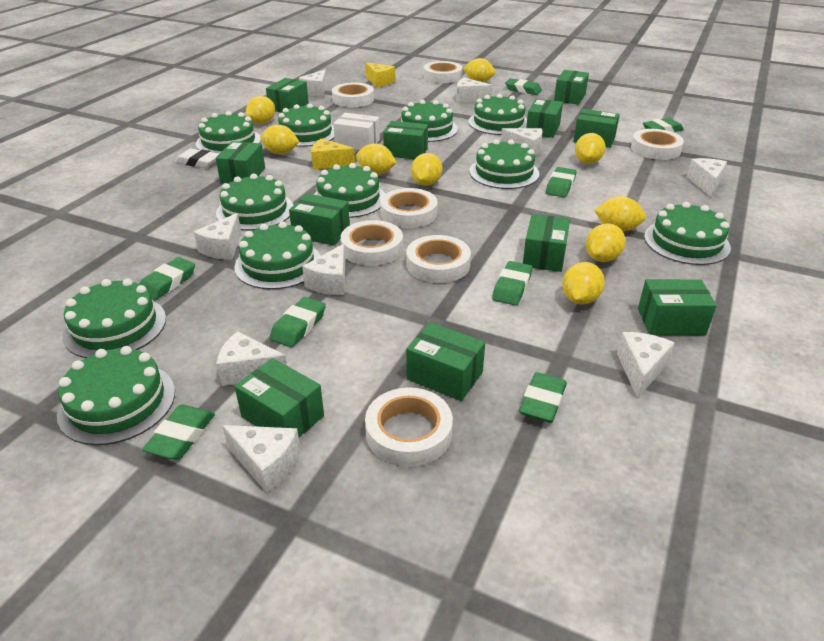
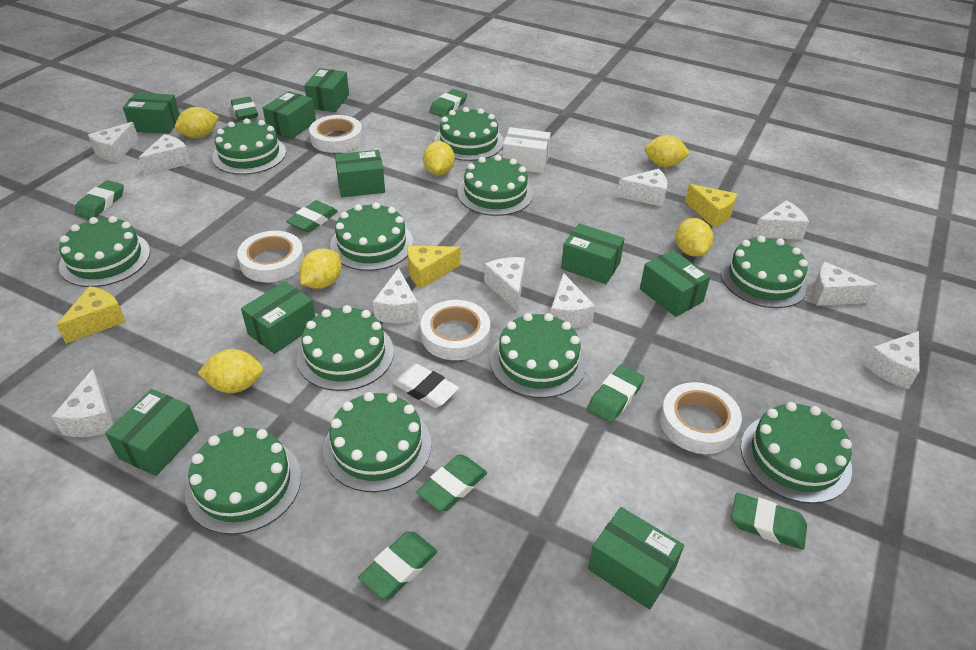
green box: [216,141,265,184] [235,358,324,437] [266,78,309,113] [289,193,350,246] [383,121,428,159] [406,322,485,401] [523,214,570,272] [526,99,563,138] [554,70,589,105] [573,109,620,148] [638,279,717,335] = 11 -> [105,389,199,476] [123,92,180,134] [241,281,315,354] [263,91,316,139] [304,68,349,112] [335,150,385,197] [561,223,625,284] [588,507,684,610] [640,250,711,317] = 9
white cheese: [194,213,241,260] [216,331,287,386] [222,425,301,493] [299,70,327,96] [302,244,345,295] [456,78,492,102] [501,128,543,156] [617,332,674,398] [687,158,727,197] = 9 -> [52,369,114,437] [88,122,139,162] [139,134,191,175] [373,268,419,323] [484,257,525,311] [550,273,595,328] [617,169,667,207] [753,200,809,240] [813,261,877,306] [864,331,920,389] = 10
white tape: [332,82,374,107] [341,220,403,266] [365,387,453,467] [380,188,438,228] [406,235,471,283] [424,61,462,83] [631,129,684,160] = 7 -> [237,231,304,282] [309,115,363,153] [420,300,490,360] [660,382,742,454] = 4
yellow cheese: [311,138,355,170] [365,62,395,87] = 2 -> [57,286,126,344] [407,245,461,289] [685,184,737,228] = 3
yellow lemon: [246,96,275,124] [260,125,299,154] [356,143,397,175] [411,153,442,186] [463,58,495,82] [562,262,605,305] [575,133,605,164] [586,223,625,262] [594,196,646,232] = 9 -> [175,107,219,138] [198,349,263,393] [299,248,342,289] [423,141,455,176] [644,135,690,167] [675,218,713,257] = 6

